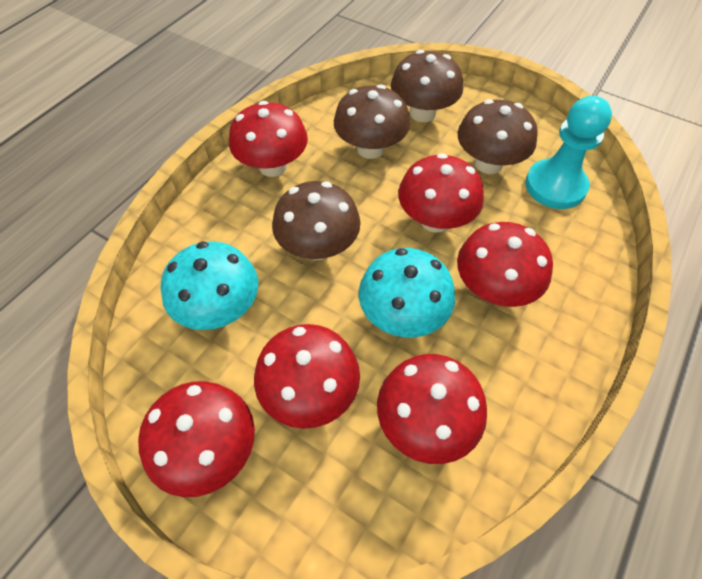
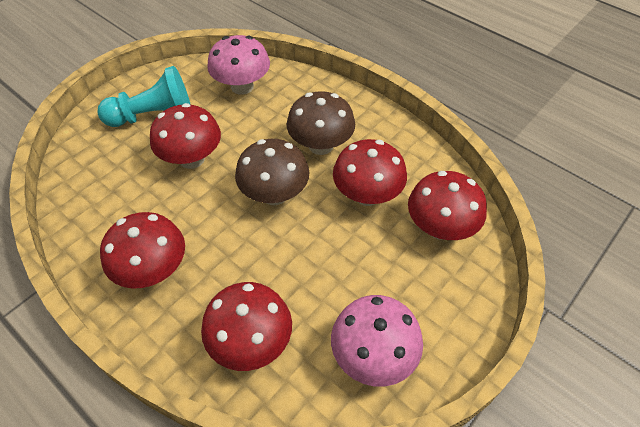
brown mushroom: [272,181,361,260] [334,84,410,159] [391,50,463,122] [458,99,538,174] = 4 -> [235,139,309,205] [287,91,355,155] = 2
pink mushroom: none = 0 -> [207,35,270,95] [331,295,423,387] = 2
red mushroom: [138,381,255,497] [229,101,308,177] [254,324,360,429] [377,354,487,464] [398,153,484,233] [457,222,553,307] = 6 -> [100,212,185,289] [150,103,221,169] [201,282,292,371] [333,139,407,206] [408,171,487,240] = 5
turquoise mushroom: [161,241,258,330] [359,248,455,337] = 2 -> none = 0

